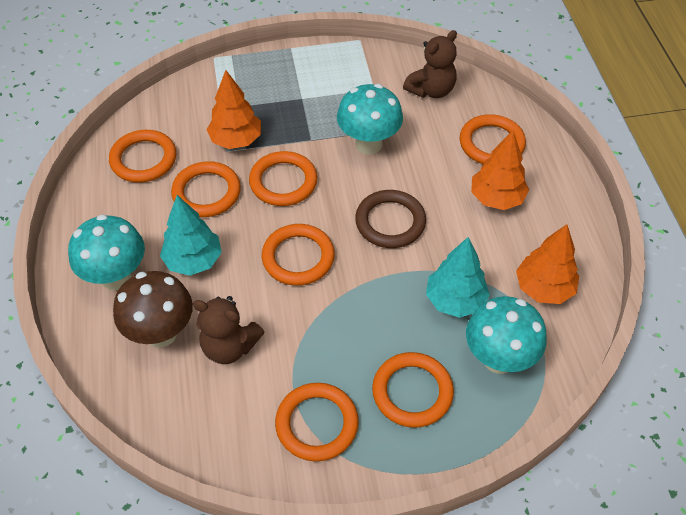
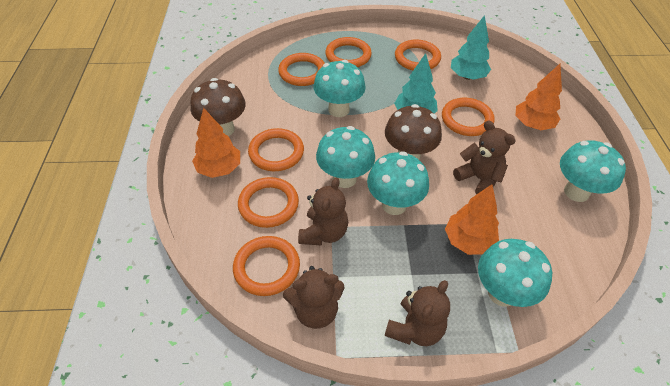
brown mushroom: [113,271,193,348] = 1 -> [191,78,246,136] [385,104,442,160] = 2
brown ring: [355,190,426,248] = 1 -> none = 0
brown teddy bear: [193,296,264,364] [403,30,457,98] = 2 -> [283,266,345,329] [298,178,348,246] [385,280,450,346] [453,121,516,194] = 4
turquoise mushroom: [68,214,145,290] [337,84,403,155] [466,296,547,374] = 3 -> [313,60,366,117] [316,126,375,188] [367,151,429,215] [478,239,552,307] [560,140,626,202] = 5

